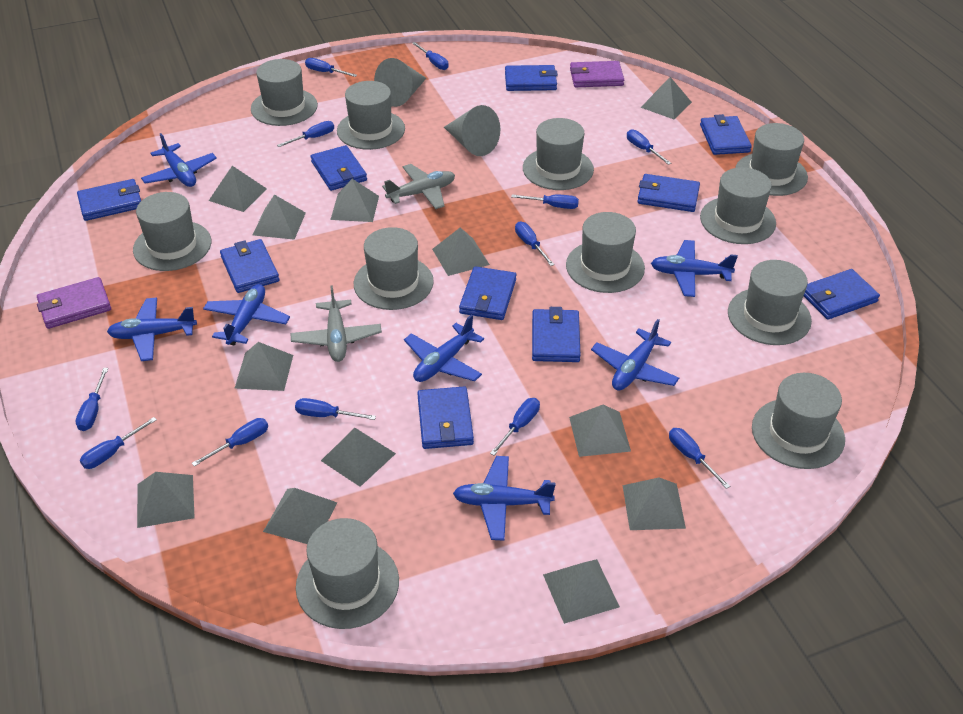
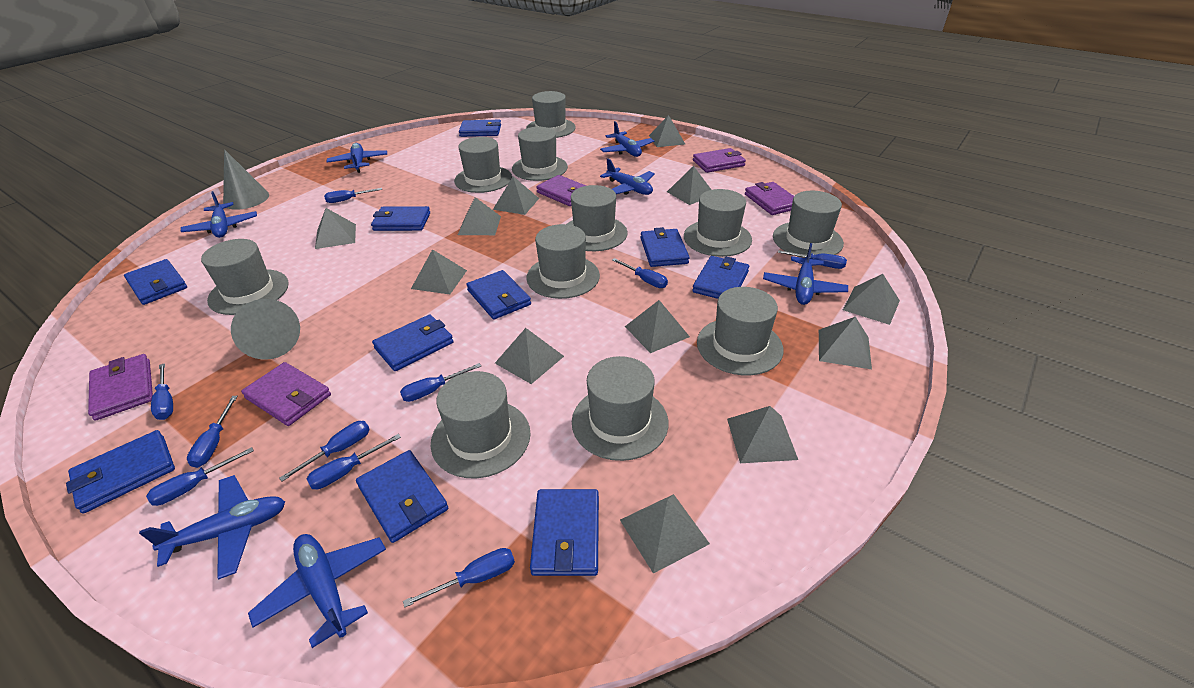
blue screwdriver: [76,368,108,431] [80,417,157,469] [192,418,268,467] [277,121,334,147] [295,398,376,420] [305,58,357,77] [412,42,449,70] [490,398,540,456] [511,194,579,209] [515,222,555,266] [627,129,671,165] [669,428,730,489] = 12 -> [146,447,254,506] [151,363,173,420] [187,396,238,468] [279,421,370,482] [307,434,401,489] [324,188,382,203] [400,363,481,402] [403,548,515,608] [612,258,668,288] [778,250,847,269] = 10
grey plane: [291,285,382,362] [382,164,455,209] = 2 -> none = 0
purple wallet: [37,277,111,329] [570,61,624,87] = 2 -> [88,354,153,421] [241,362,331,426] [536,175,586,206] [693,148,746,173] [745,182,794,215] = 5

